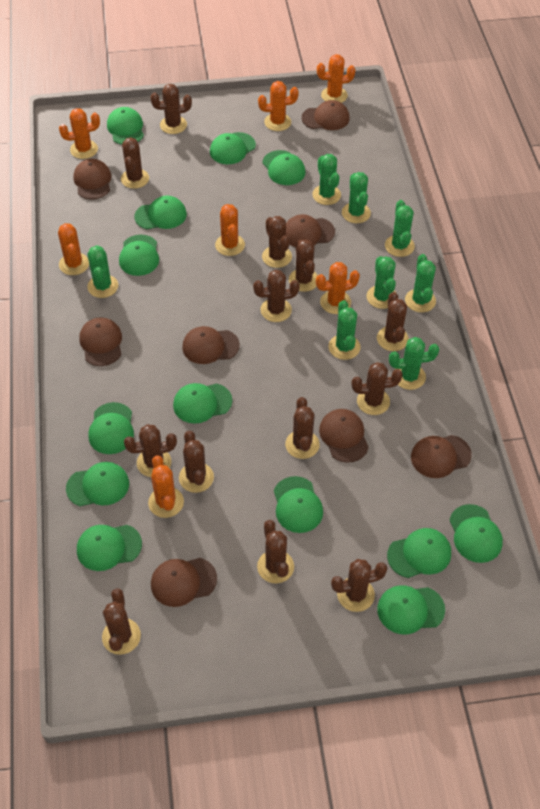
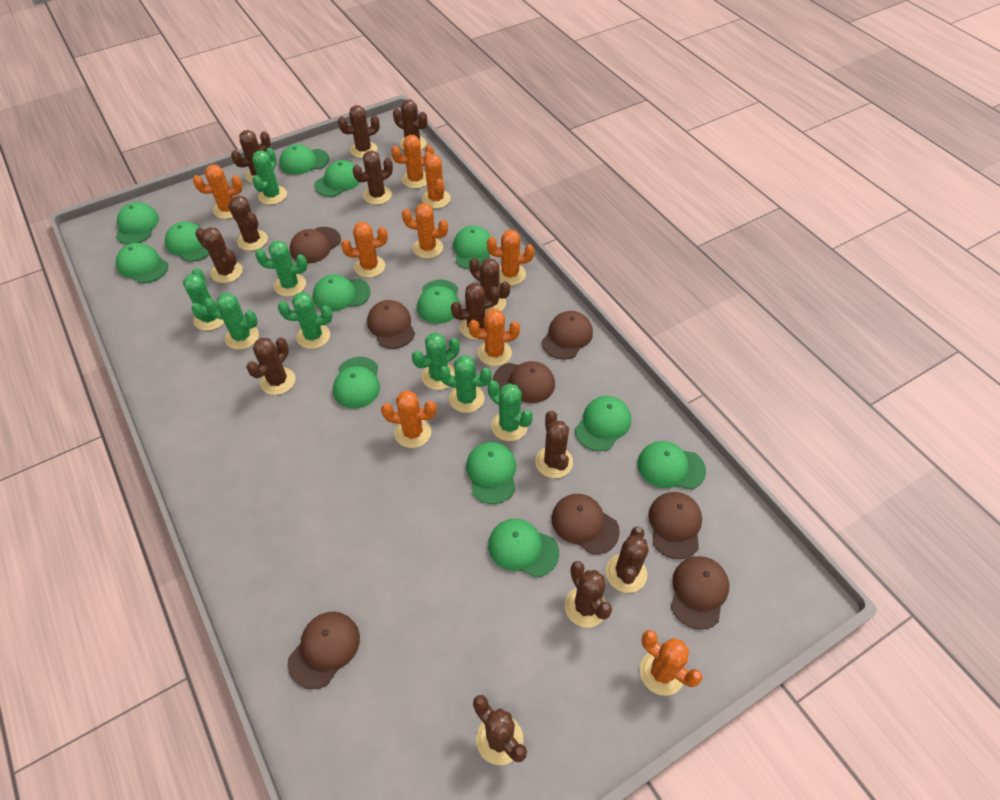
orange cactus: [58,223,89,275] [59,108,100,159] [148,455,184,518] [215,204,245,256] [258,81,299,131] [316,262,360,314] [317,54,355,103] = 7 -> [193,165,242,219] [341,222,388,278] [381,390,436,448] [391,135,434,189] [402,203,448,259] [422,152,451,208] [468,309,520,366] [487,229,534,286] [640,630,703,696] = 9

